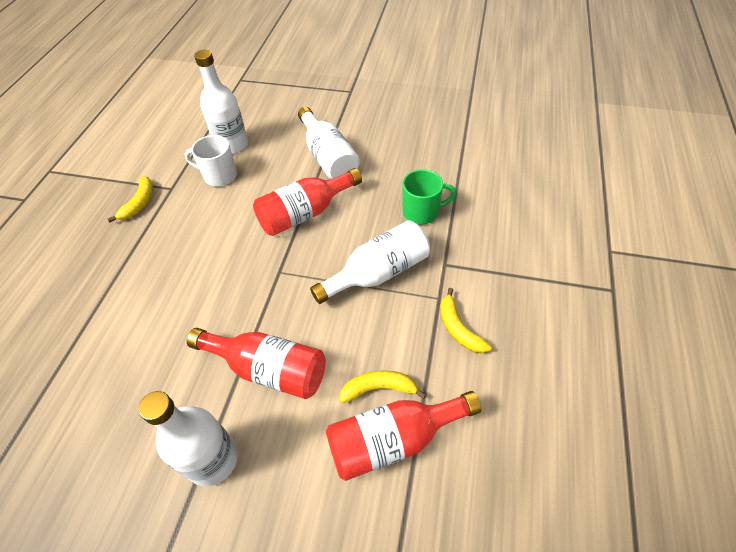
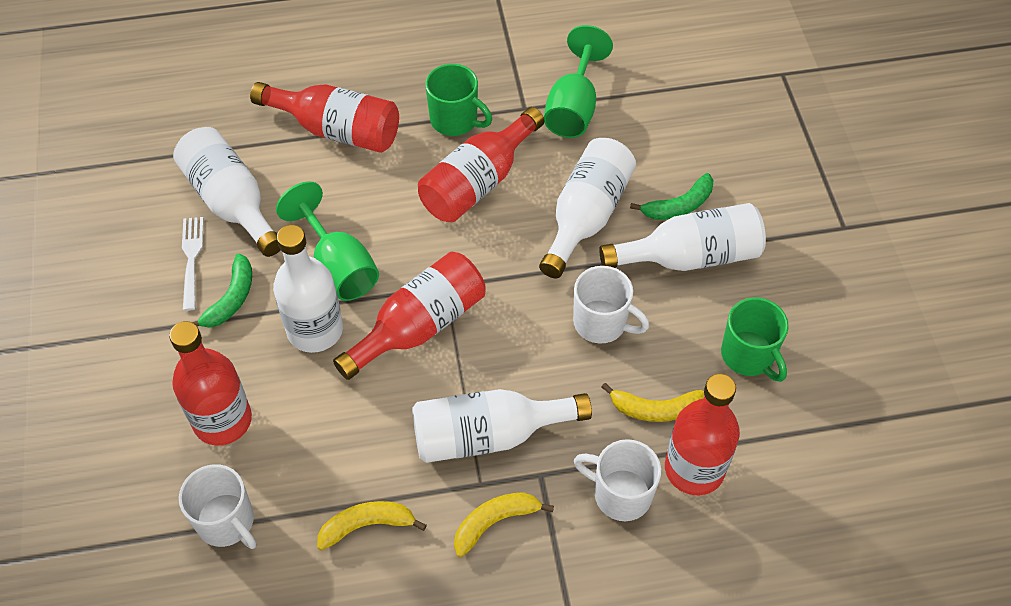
green banana: none = 0 -> [192,254,252,328] [630,173,713,220] = 2
green goblet: none = 0 -> [276,181,379,301] [544,25,613,138] = 2
green mug: [402,169,456,225] = 1 -> [425,64,492,136] [721,297,789,382] = 2
red bottle: [187,328,326,399] [253,168,362,236] [326,391,481,481] = 3 -> [169,321,252,446] [250,82,399,153] [333,252,486,380] [418,107,544,222] [665,374,740,495] = 5
white bottle: [139,391,238,486] [194,50,248,154] [298,107,360,179] [310,220,430,304] = 4 -> [173,127,280,257] [273,225,343,353] [412,389,592,463] [539,138,636,278] [599,203,766,271] = 5
white fork: none = 0 -> [182,217,204,311] = 1
white mug: [185,135,237,187] = 1 -> [179,464,257,549] [573,266,649,344] [574,439,661,521] = 3

